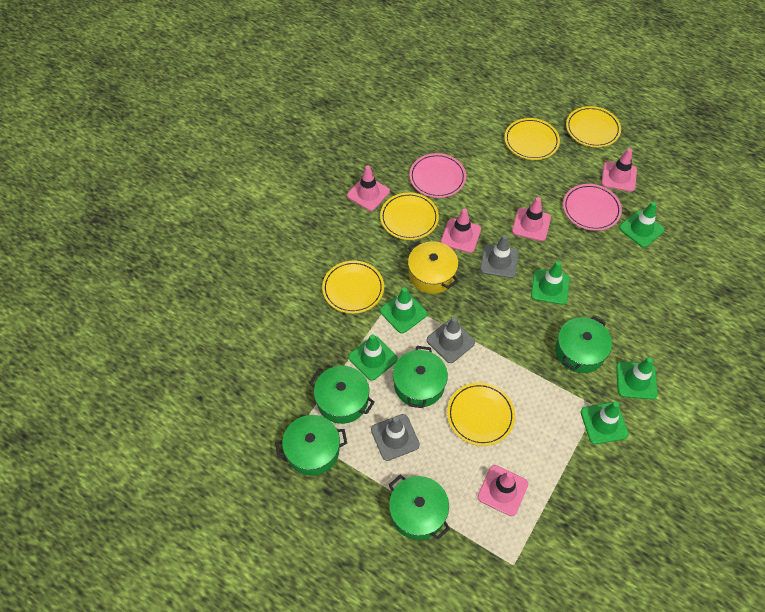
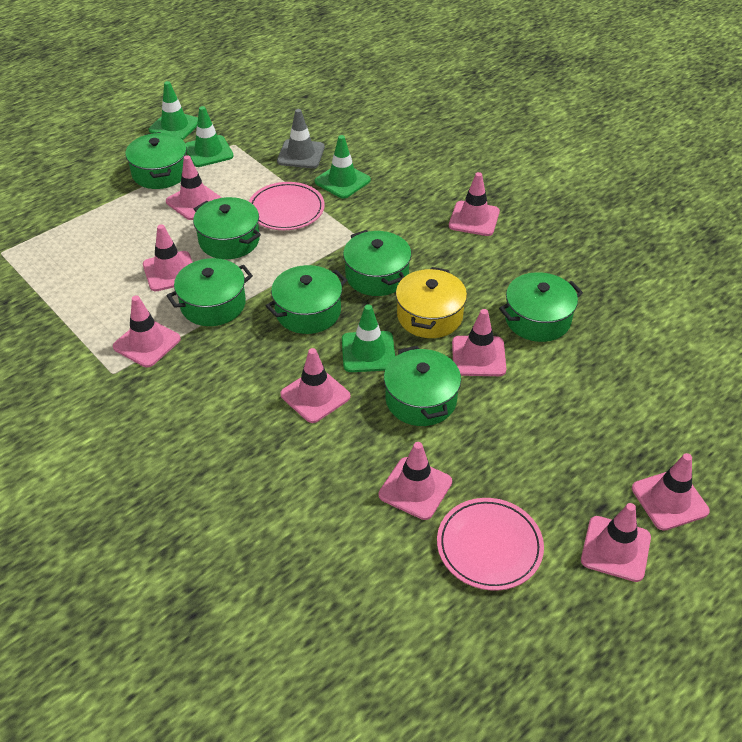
green pot: [275,415,347,476] [309,366,375,424] [389,475,450,540] [393,346,448,408] [555,316,612,373] = 5 -> [125,132,187,189] [166,258,253,326] [193,197,261,259] [266,265,347,334] [343,230,411,296] [384,346,461,426] [499,272,583,342] = 7
green traffic cone: [349,334,398,381] [380,287,427,333] [531,261,570,305] [581,402,629,444] [616,358,658,400] [619,202,665,248] = 6 -> [149,81,198,140] [186,106,234,167] [315,135,371,199] [342,304,395,372] = 4
grey traffic cone: [371,414,420,461] [427,317,475,363] [480,235,519,278] = 3 -> [277,109,325,168] = 1
pink traffic cone: [347,166,390,211] [441,209,481,253] [477,465,528,516] [512,197,551,241] [601,148,637,192] = 5 -> [113,295,181,367] [143,224,193,291] [166,155,222,220] [280,348,350,423] [379,442,452,520] [449,172,500,236] [452,309,506,376] [581,503,651,582] [632,453,710,531] = 9
yellow plate: [322,261,384,314] [380,192,439,240] [447,382,515,446] [505,118,560,160] [566,106,621,147] = 5 -> none = 0

